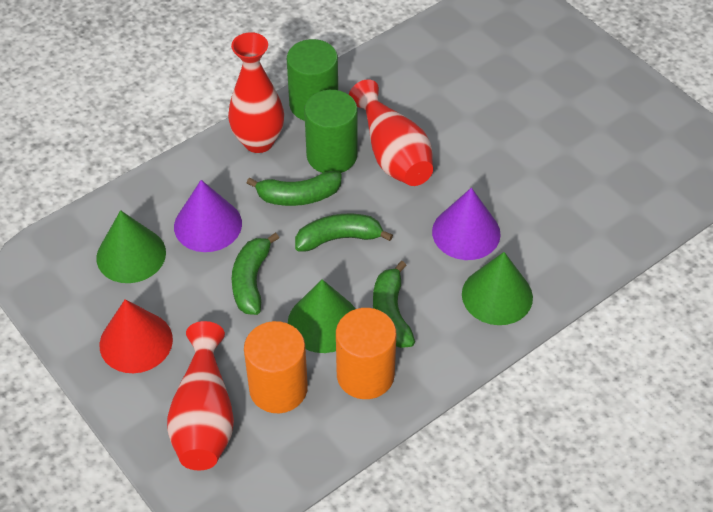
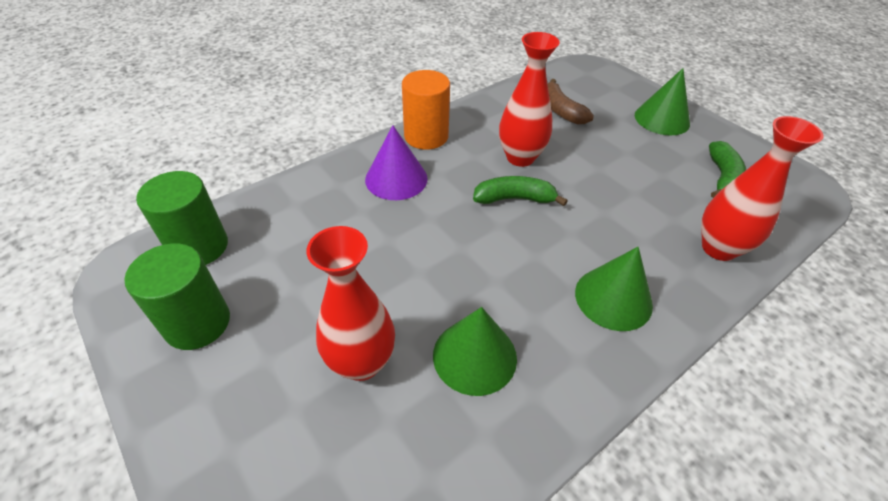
brown banana: none = 0 -> [547,79,594,125] = 1
green banana: [232,232,279,315] [247,171,341,206] [295,214,393,252] [373,261,415,348] = 4 -> [473,176,567,206] [709,141,746,198] = 2
orange cylinder: [244,321,308,413] [336,308,396,399] = 2 -> [402,70,450,150] = 1
purple cone: [174,180,242,252] [432,188,501,260] = 2 -> [365,125,428,200] = 1
red cone: [100,299,173,373] = 1 -> none = 0

